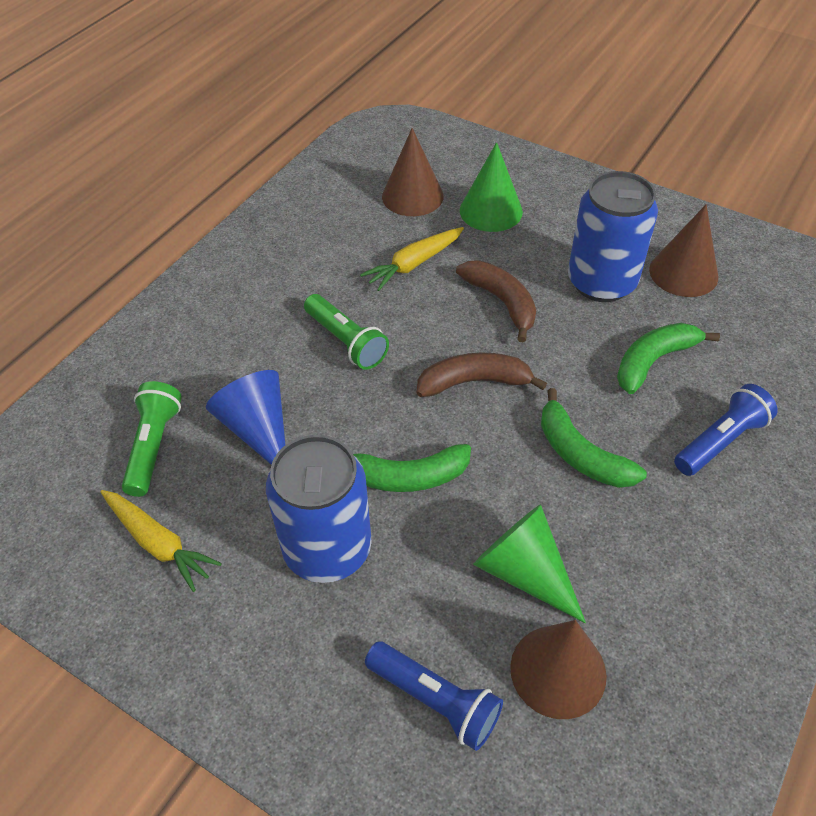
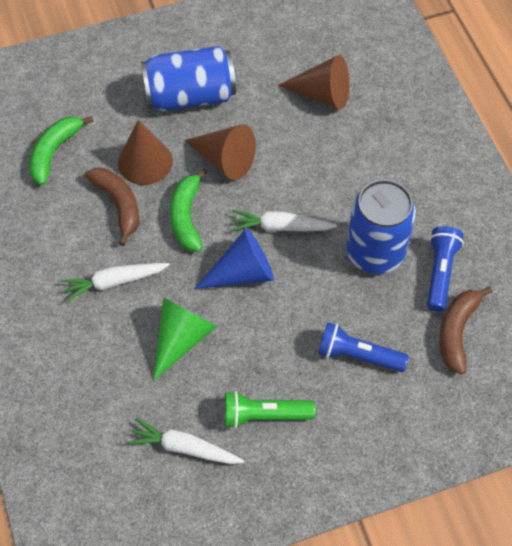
green banana: [353,444,471,492] [541,388,647,488] [617,323,720,394] = 3 -> [29,116,93,185] [170,168,208,252] = 2
green cone: [460,142,523,232] [473,504,586,623] = 2 -> [153,298,217,381] = 1
green flashlight: [122,381,182,497] [304,294,389,370] = 2 -> [224,391,315,429] = 1
white carrot: none = 0 -> [61,263,170,302] [127,418,244,464] [231,210,337,231] = 3
yellow carrot: [101,490,222,592] [360,227,464,291] = 2 -> none = 0

